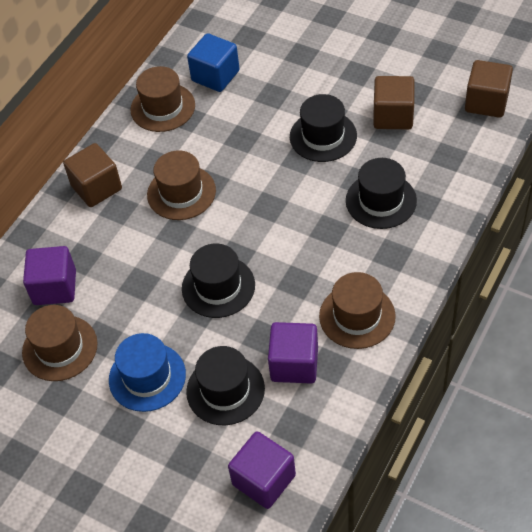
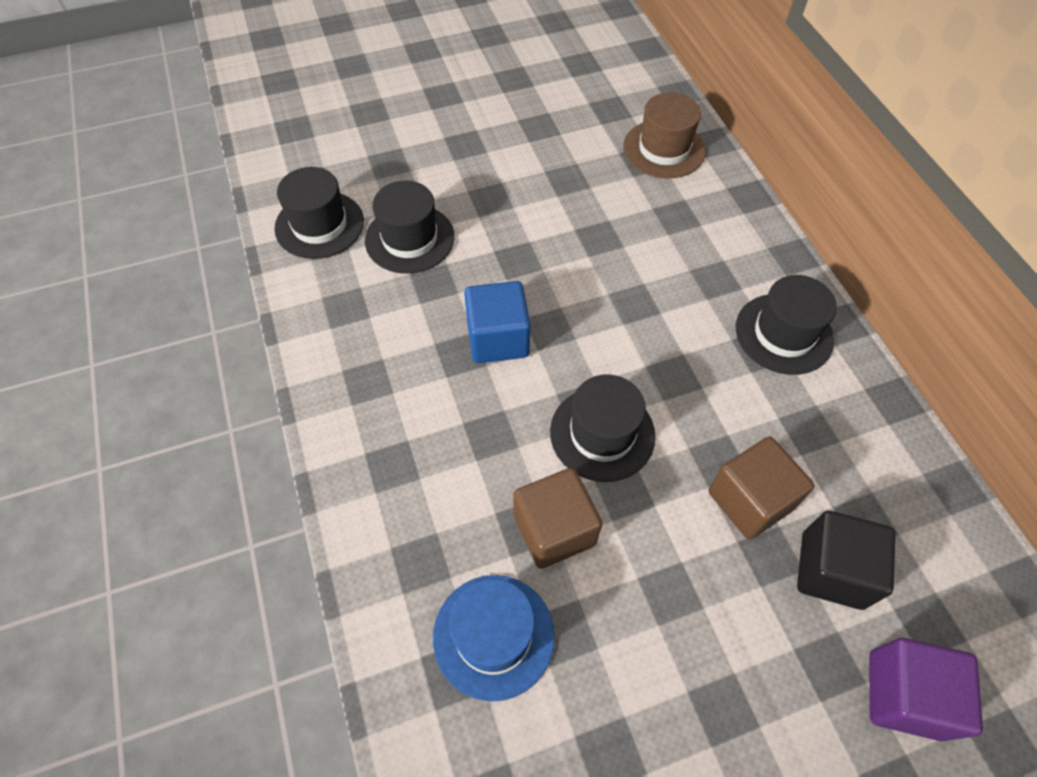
black cube: none = 0 -> [797,511,896,610] = 1
brown cube: [63,143,122,207] [373,76,415,129] [465,60,513,118] = 3 -> [513,468,602,569] [709,437,814,539] = 2
brown hat: [22,305,98,381] [130,66,195,132] [147,150,216,220] [319,272,396,349] = 4 -> [623,93,706,179] = 1
purple cube: [23,246,76,305] [228,431,296,509] [268,322,318,383] = 3 -> [869,638,983,741] = 1

